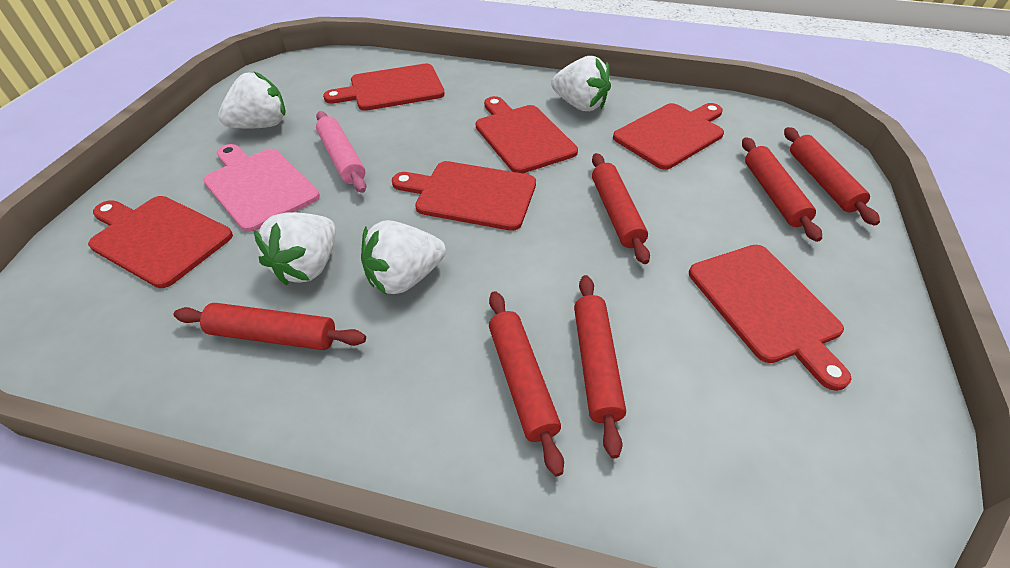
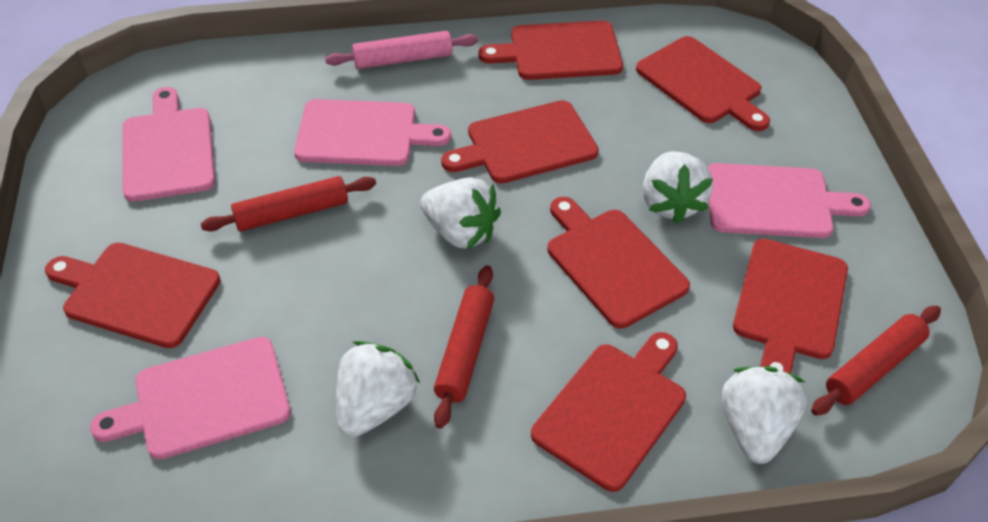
pink cutting board: [203,144,320,232] = 1 -> [90,337,291,460] [122,87,215,202] [294,99,451,166] [708,163,871,238] = 4
red cutting board: [88,196,233,288] [323,64,445,111] [392,161,536,231] [476,96,578,173] [613,103,724,170] [689,245,852,391] = 6 -> [45,243,220,348] [441,100,599,184] [479,21,623,80] [531,332,686,492] [547,197,690,329] [636,36,770,131] [733,238,848,374] = 7
red rolling pin: [173,303,366,350] [489,291,564,476] [574,275,626,458] [592,153,650,264] [742,137,822,242] [784,127,880,226] = 6 -> [201,176,376,232] [434,265,494,429] [811,306,941,416] = 3

